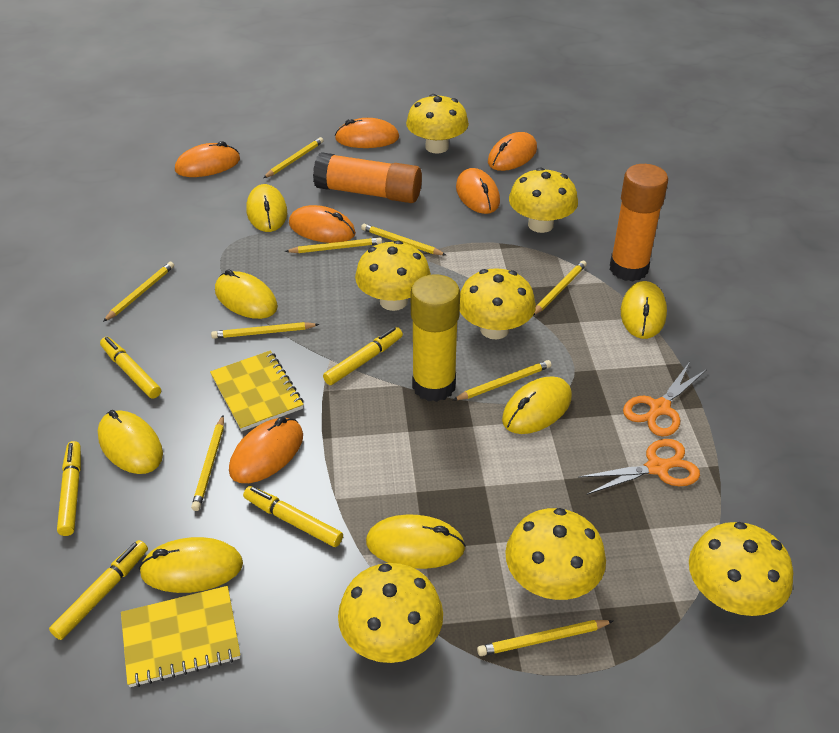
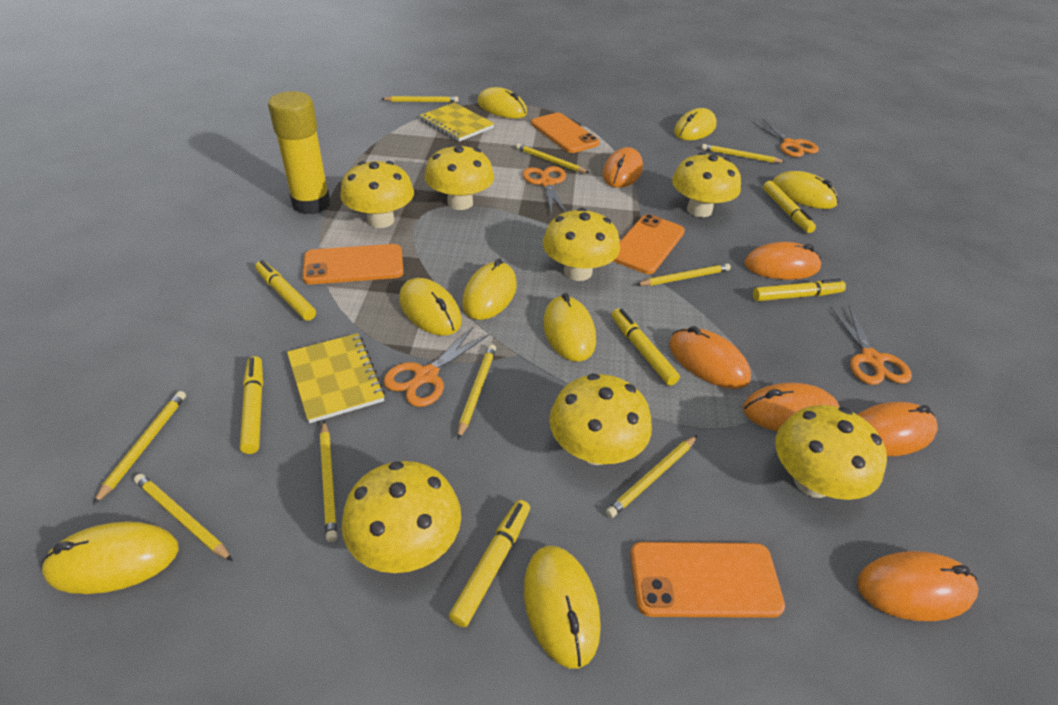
orange glue stick: [313,152,422,203] [610,164,668,282] = 2 -> none = 0
orange phone: none = 0 -> [302,244,404,285] [531,113,600,153] [613,214,685,274] [630,542,785,618] = 4
orange scissors: [578,439,700,495] [623,363,707,437] = 2 -> [383,326,489,407] [522,166,566,215] [752,118,819,157] [830,306,912,385] = 4
yellow marker: [49,540,148,640] [57,441,81,536] [100,337,161,399] [243,486,343,547] [323,327,403,385] = 5 -> [240,356,263,454] [255,260,316,321] [449,500,530,627] [611,308,680,386] [753,279,846,301] [763,181,816,233] = 6
yellow mouse: [98,410,163,474] [139,537,243,593] [215,269,278,319] [246,184,287,232] [366,514,466,569] [502,376,572,434] [621,281,667,339] = 7 -> [41,521,179,594] [399,278,462,336] [462,258,517,320] [477,87,527,118] [524,546,601,669] [543,293,596,362] [674,108,717,140] [773,171,838,209] = 8

